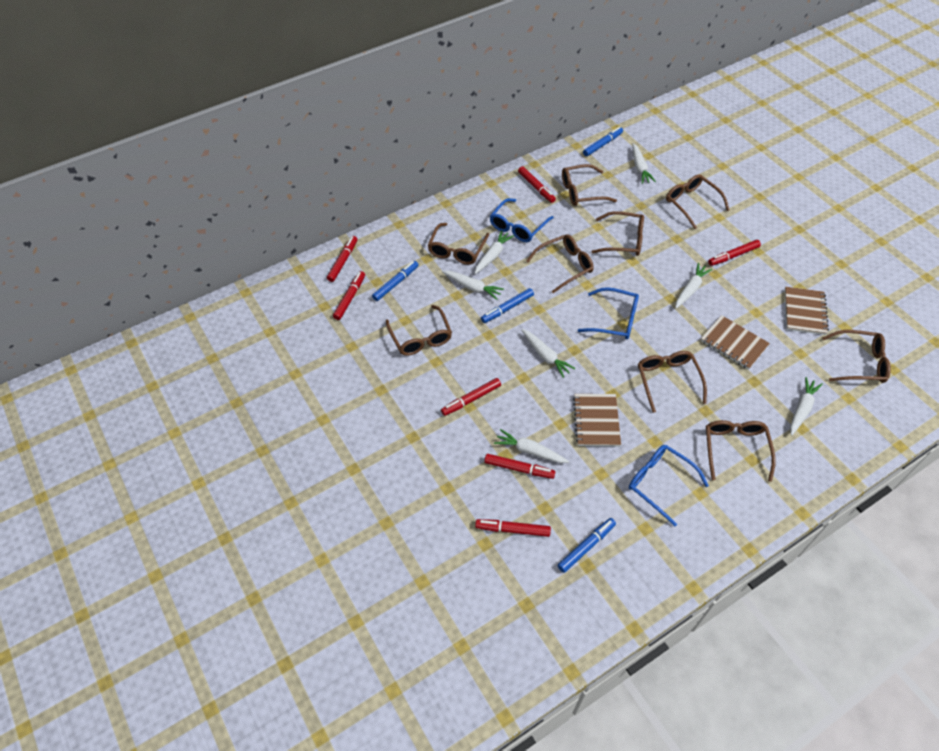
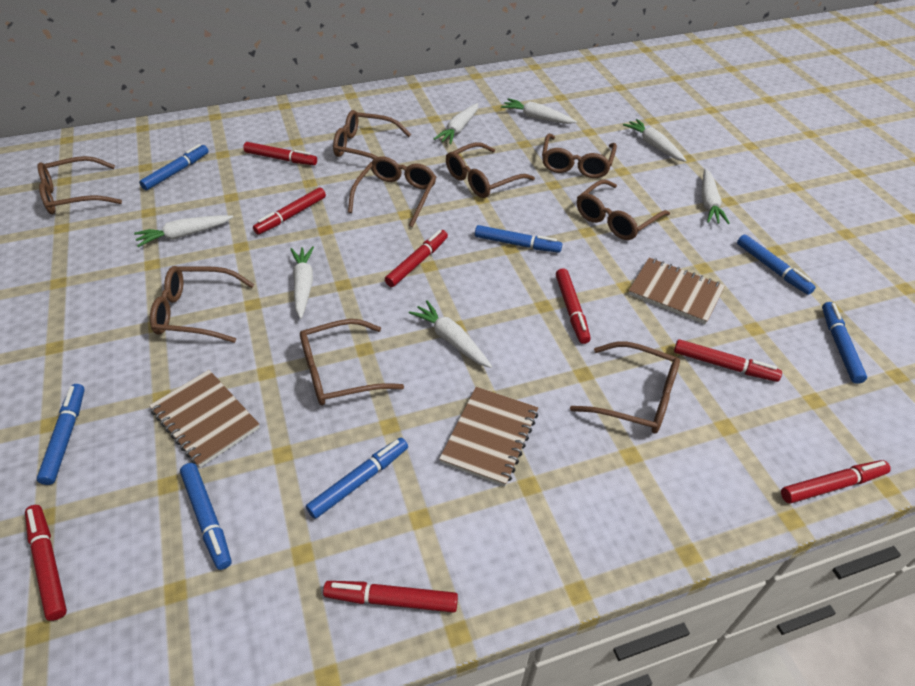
blue glasses: [490,198,554,242] [578,287,639,340] [629,445,709,526] = 3 -> none = 0
blue marker: [372,261,419,301] [481,288,534,323] [558,518,616,573] [583,127,623,156] = 4 -> [36,384,85,485] [139,144,209,190] [180,463,232,570] [306,438,408,519] [475,225,562,253] [737,234,816,295] [822,302,867,384] = 7
red marker: [327,236,357,282] [333,271,365,320] [441,378,501,416] [475,519,551,537] [484,454,555,479] [518,166,556,203] [708,240,761,266] = 7 -> [25,505,67,621] [243,142,317,165] [253,187,326,235] [323,581,458,613] [385,230,448,287] [556,268,591,344] [674,339,782,382] [781,460,891,503] = 8

